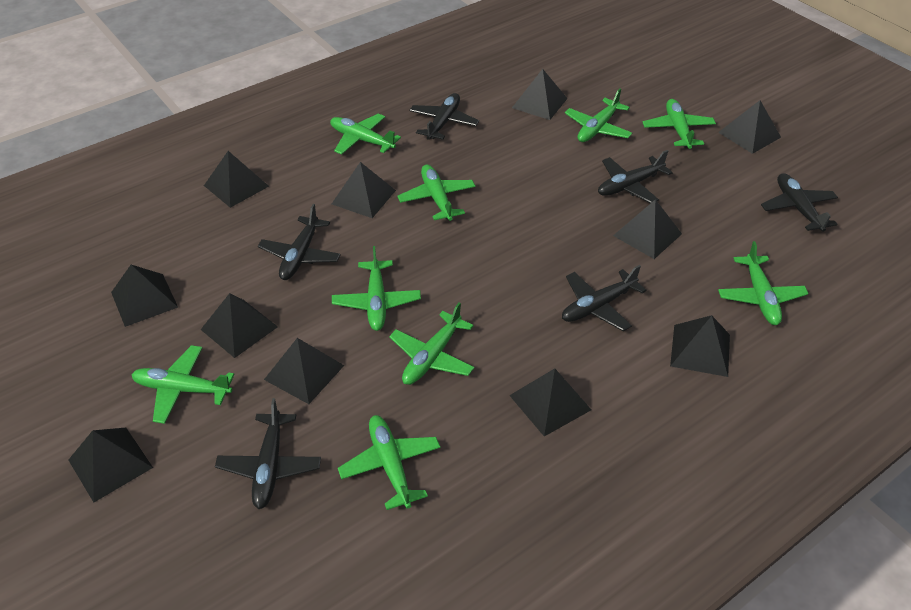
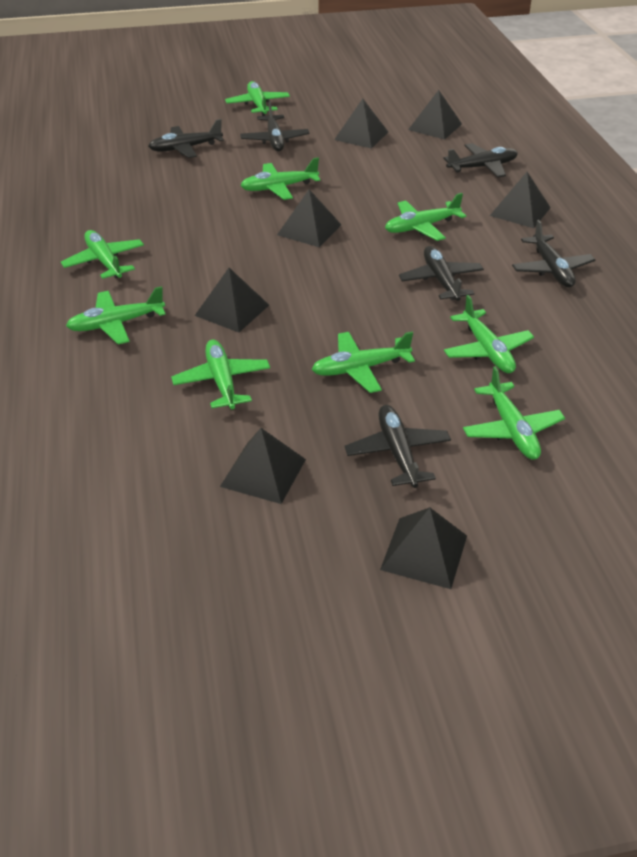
black pyramid: [68,428,153,502] [111,265,178,327] [201,293,278,358] [204,151,269,208] [264,338,344,404] [332,162,396,218] [509,368,591,436] [512,69,568,120] [613,199,682,259] [670,315,730,377] [718,100,781,154] = 11 -> [195,268,269,333] [220,428,306,504] [277,189,341,247] [334,99,388,149] [380,507,467,589] [408,90,462,140] [490,172,551,228] = 7

